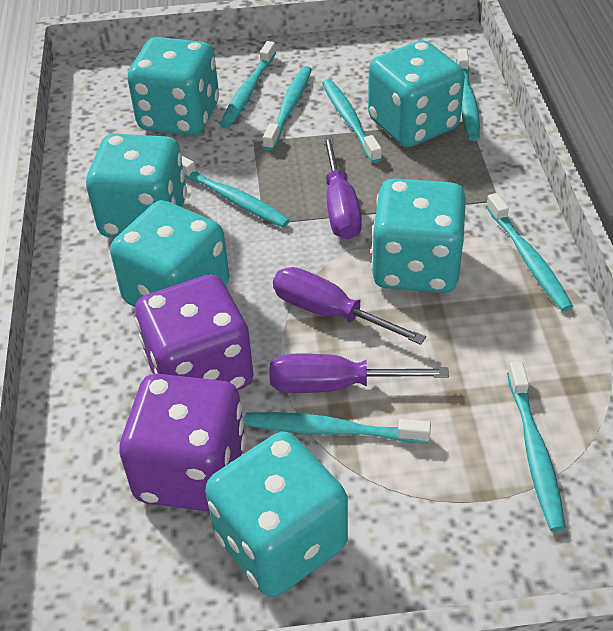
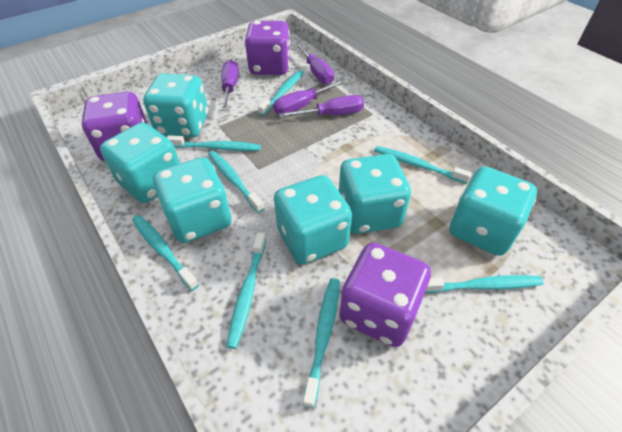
purple dice: [120,374,246,511] [135,274,254,390] = 2 -> [82,91,148,161] [245,21,291,75] [339,243,431,347] = 3
purple screwdriver: [270,354,449,393] [273,267,426,345] [323,136,362,240] = 3 -> [221,60,239,111] [273,80,345,114] [279,95,364,118] [295,43,334,84] = 4

